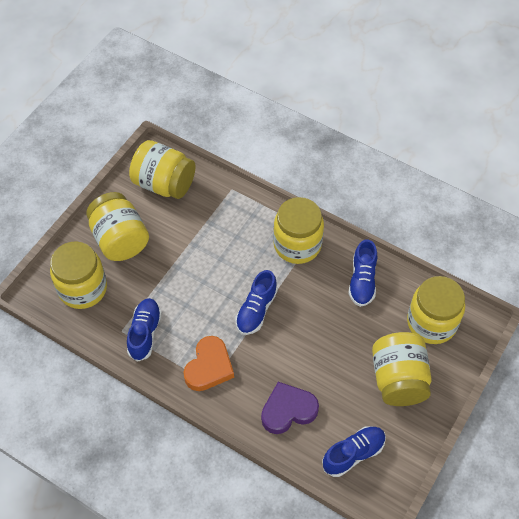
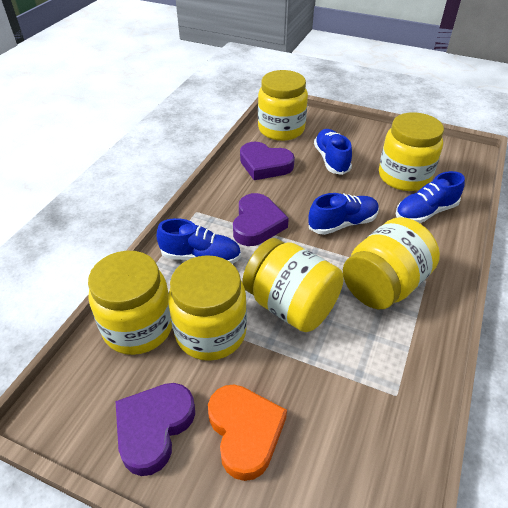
purple heart: [261,382,319,434] = 1 -> [115,383,195,476] [233,193,289,246] [240,142,295,180] = 3

